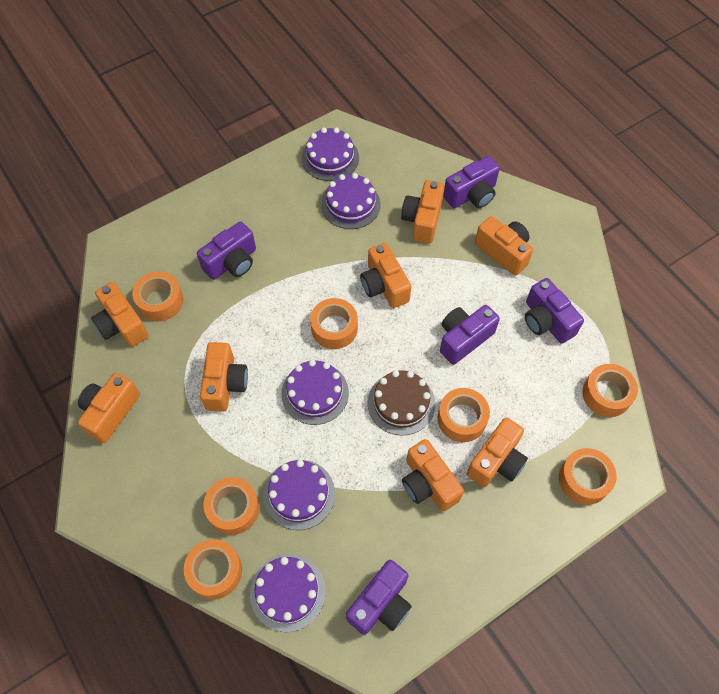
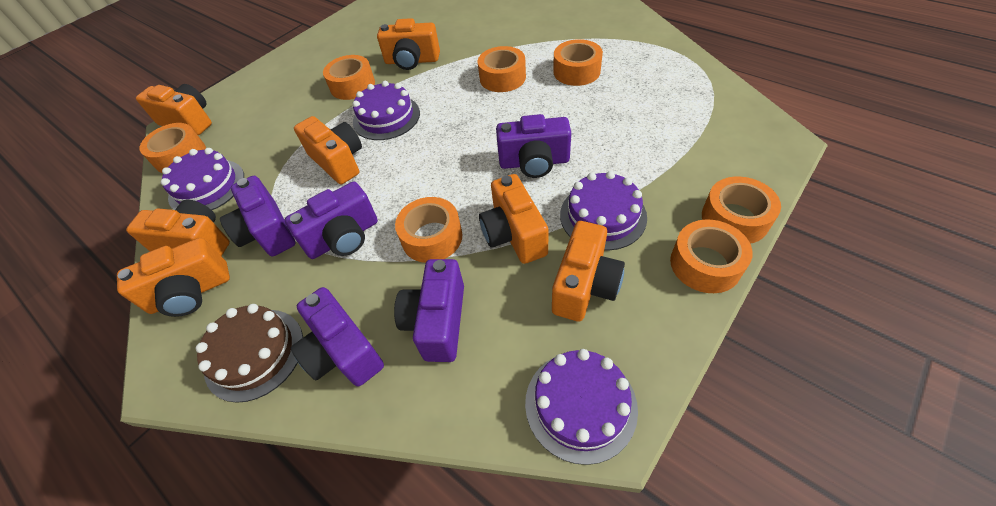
orange camera: [78,373,140,443] [91,282,148,347] [200,342,248,412] [360,243,411,308] [401,180,444,243] [402,439,464,512] [467,417,528,487] [475,216,533,276] = 8 -> [117,238,230,317] [126,200,230,256] [136,84,212,135] [294,116,362,184] [377,18,440,70] [479,174,549,264] [552,221,625,322] = 7
purple cake: [250,554,326,632] [263,460,335,530] [281,360,349,425] [302,128,359,181] [321,173,381,229] = 5 -> [161,148,244,210] [352,81,420,140] [525,349,638,465] [560,171,647,251] = 4

